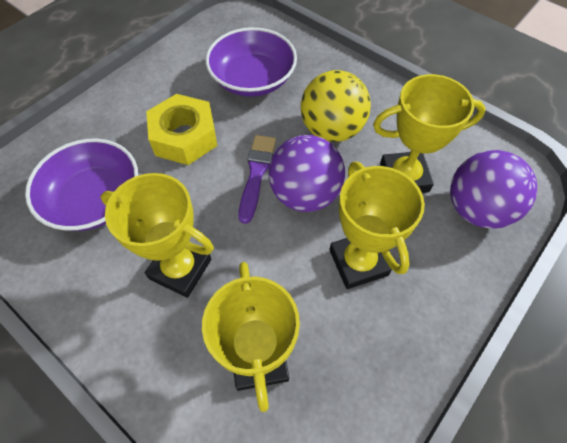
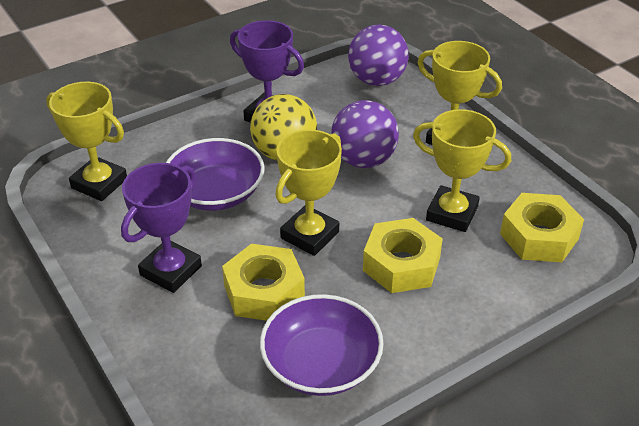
purple brush: [238,135,276,224] = 1 -> none = 0
purple trophy: none = 0 -> [121,163,202,293] [230,20,304,122] = 2
yellow nut: [146,94,217,165] = 1 -> [222,244,305,321] [363,218,443,293] [500,193,584,262] = 3

